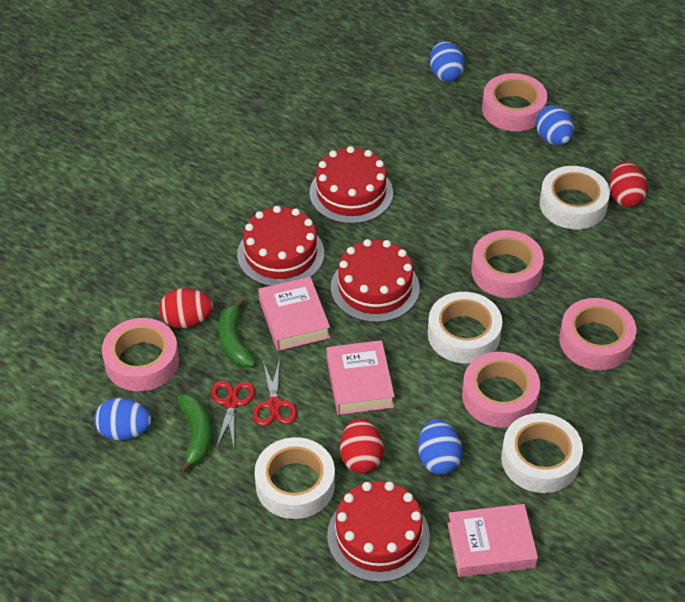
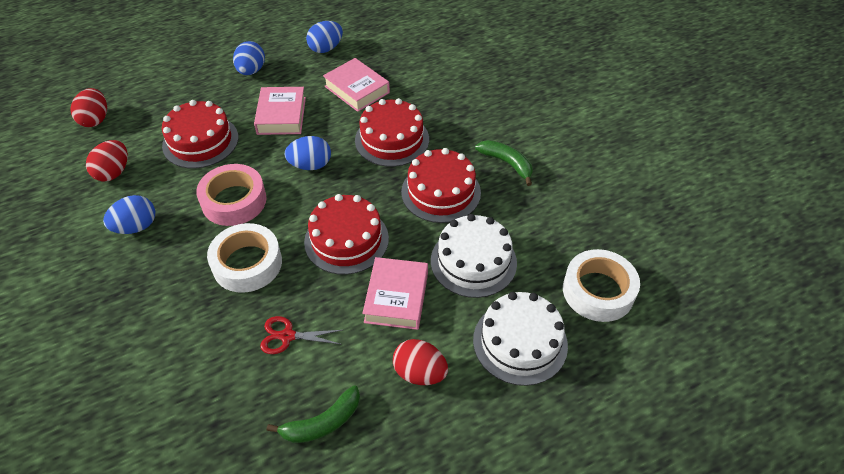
pink tape: [102,318,179,391] [462,352,540,428] [471,230,544,298] [482,73,547,131] [559,298,636,370] = 5 -> [196,164,266,226] = 1
red scissors: [211,381,255,449] [253,359,297,426] = 2 -> [260,316,342,354] = 1
white cake: none = 0 -> [431,214,517,298] [473,292,568,386] = 2
white tape: [255,437,335,519] [428,292,502,364] [501,413,583,493] [539,166,610,229] = 4 -> [207,223,282,293] [563,249,640,322] = 2

